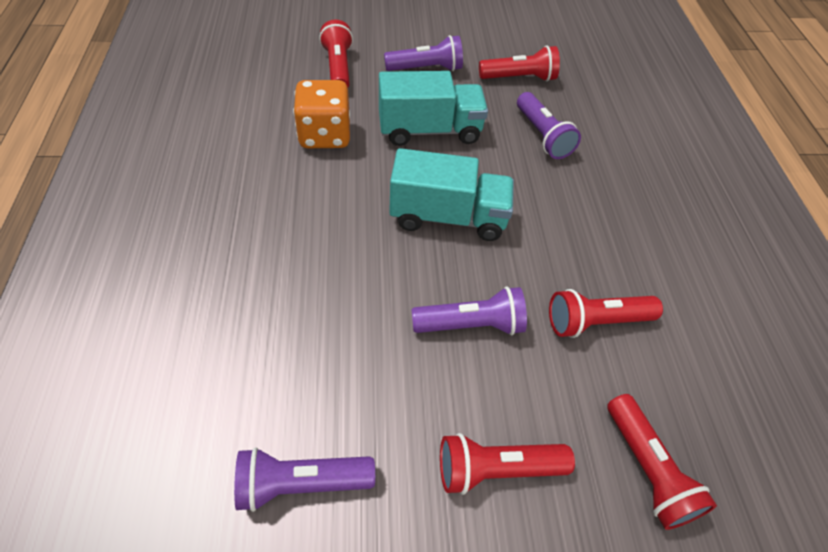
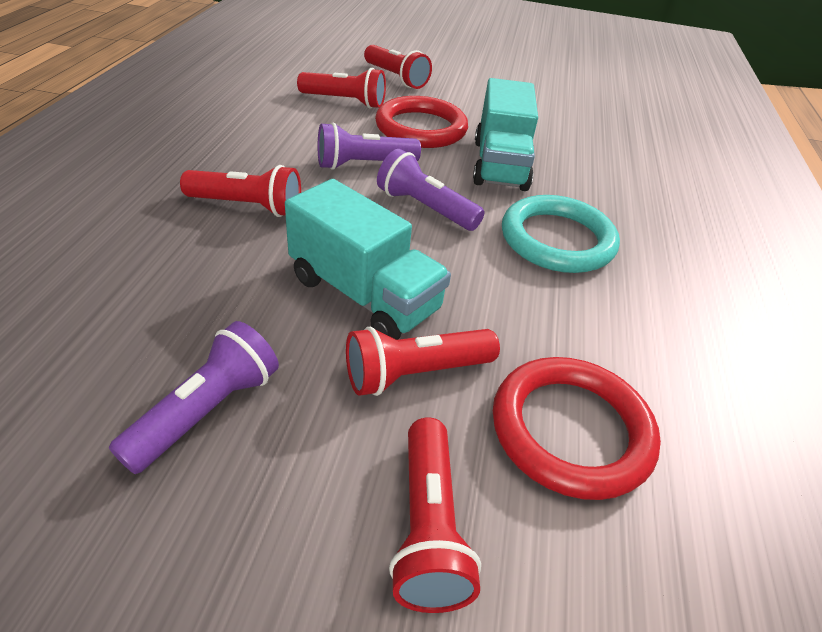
orange dice: [293,80,350,148] = 1 -> none = 0
purple flashlight: [234,447,375,512] [384,35,463,71] [411,287,527,335] [517,92,581,159] = 4 -> [109,321,279,474] [318,122,421,170] [377,149,485,231] = 3
red ring: none = 0 -> [375,96,468,148] [493,357,661,500] = 2
turquoise ring: none = 0 -> [502,195,620,273] = 1

